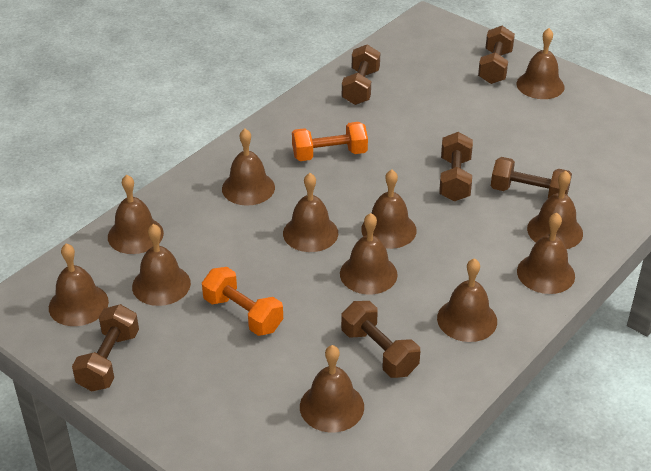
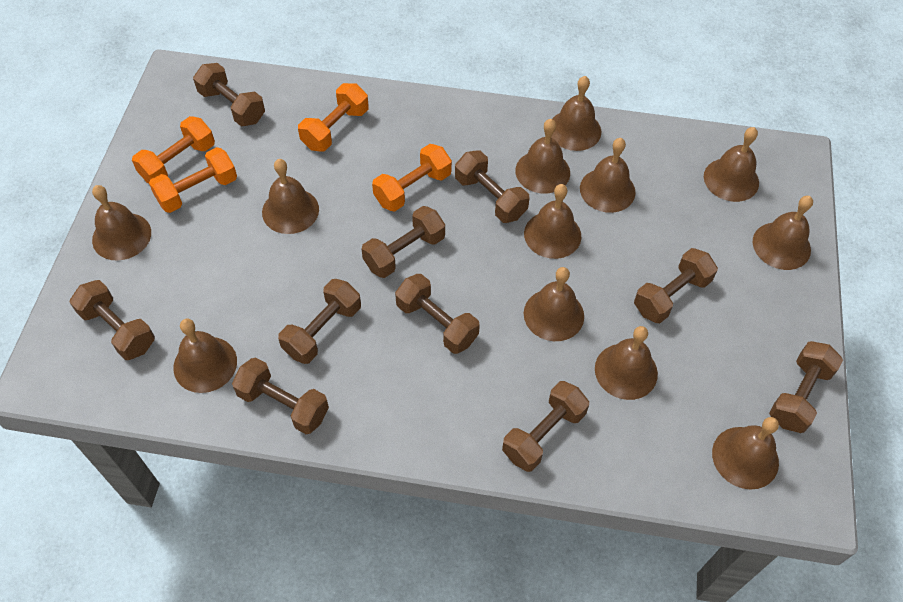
brown dumbbell: [72,304,139,391] [341,301,420,378] [342,44,380,105] [439,132,473,201] [478,26,515,84] [491,157,572,198] = 6 -> [70,280,155,360] [193,63,265,126] [232,357,329,434] [278,279,361,364] [362,206,445,278] [395,274,480,354] [455,150,530,223] [502,381,589,472] [634,248,718,323] [769,341,843,433] = 10
orange dumbbell: [202,267,283,336] [292,122,368,161] = 2 -> [132,116,215,183] [149,147,237,213] [298,83,369,152] [372,144,452,212] = 4

